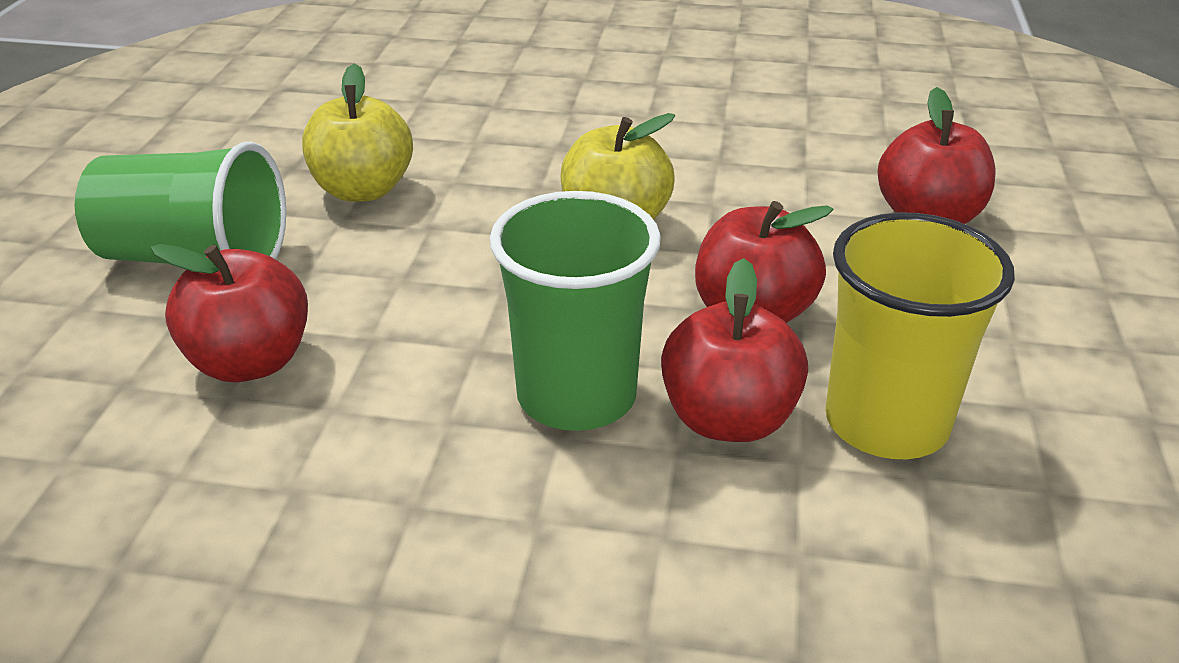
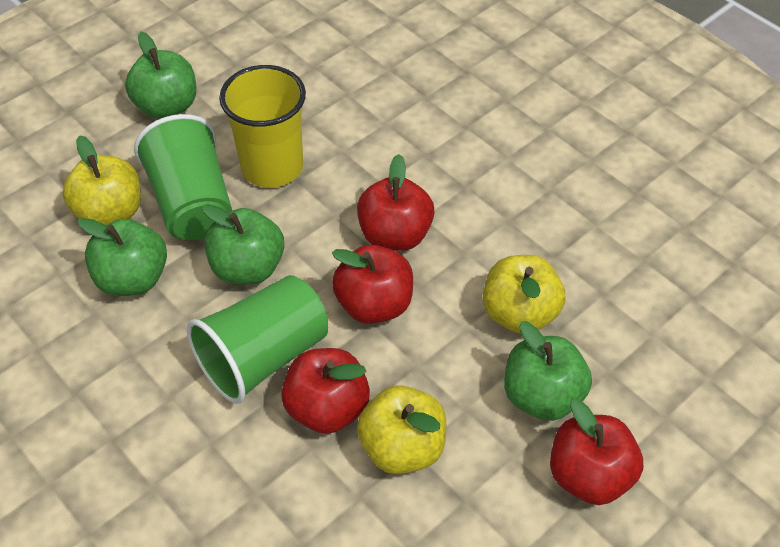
green apple: none = 0 -> [78,218,167,296] [125,32,196,119] [202,204,284,285] [504,321,592,421] = 4
yellow apple: [302,64,413,202] [560,113,675,220] = 2 -> [62,135,141,225] [357,385,446,474] [483,255,565,334] = 3

